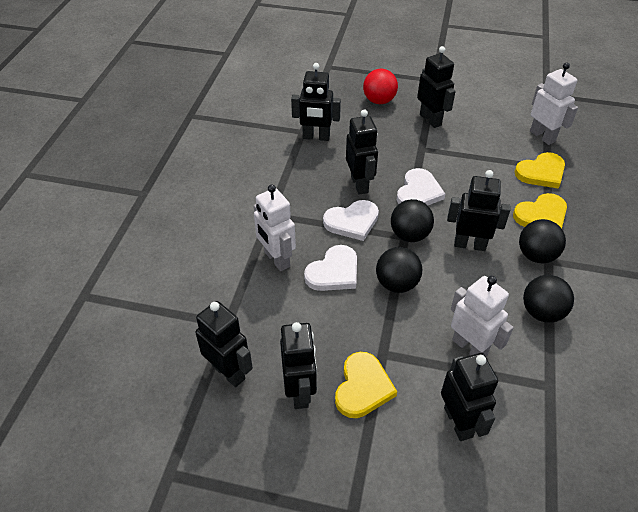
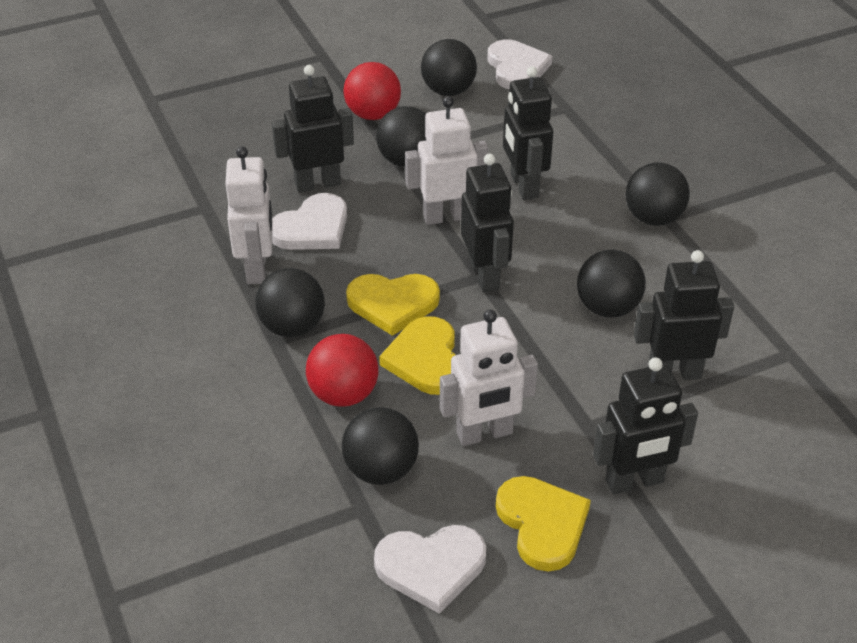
black ball: [376,247,422,293] [391,199,434,242] [519,219,566,263] [523,275,574,323] = 4 -> [255,268,325,337] [342,407,419,485] [376,106,426,167] [421,39,477,96] [577,250,646,318] [626,162,690,226] = 6
black robot: [195,301,253,387] [280,322,317,409] [291,63,341,141] [346,109,378,195] [417,46,456,128] [441,353,498,441] [447,170,510,251] = 7 -> [272,65,354,193] [461,154,514,292] [503,66,553,200] [593,357,698,494] [634,250,734,380] = 5
red ball: [363,69,398,104] = 1 -> [306,334,379,407] [343,62,401,120] = 2

